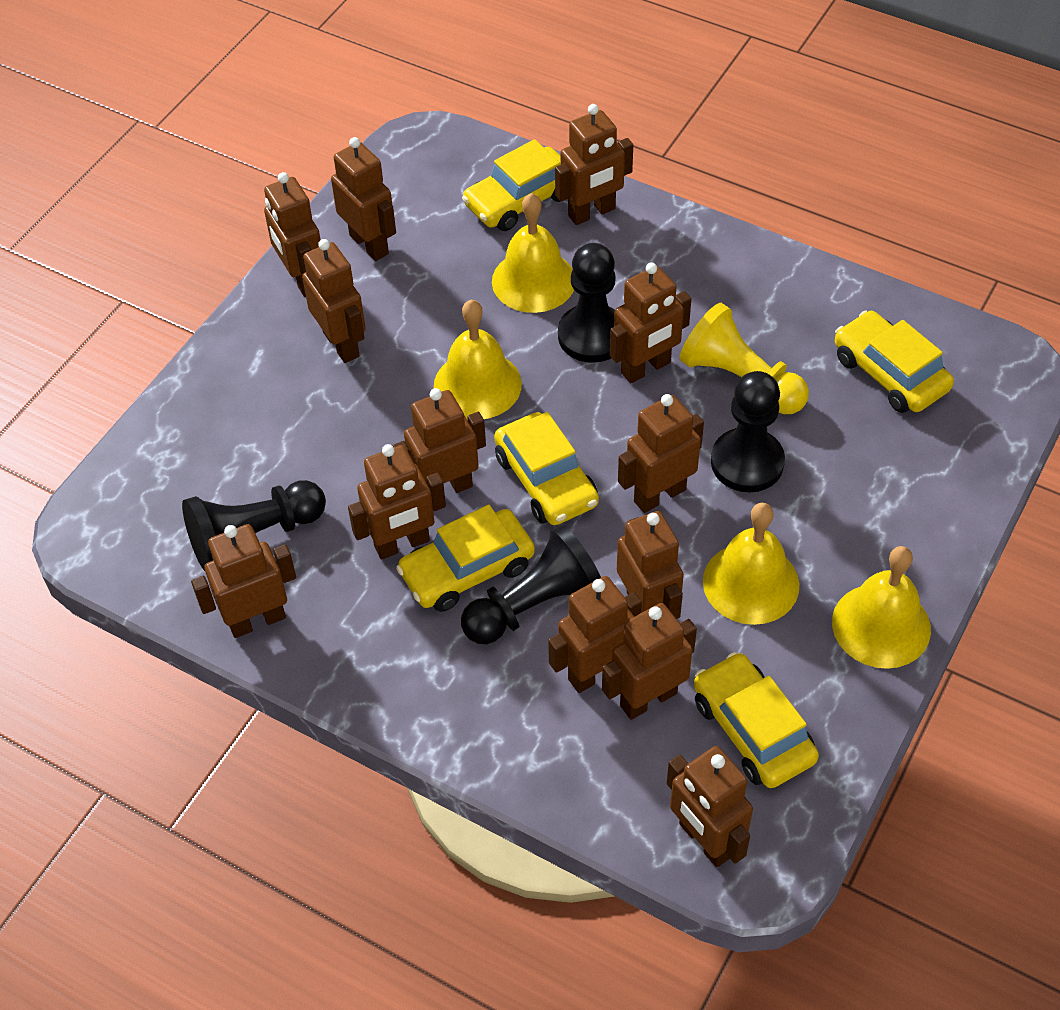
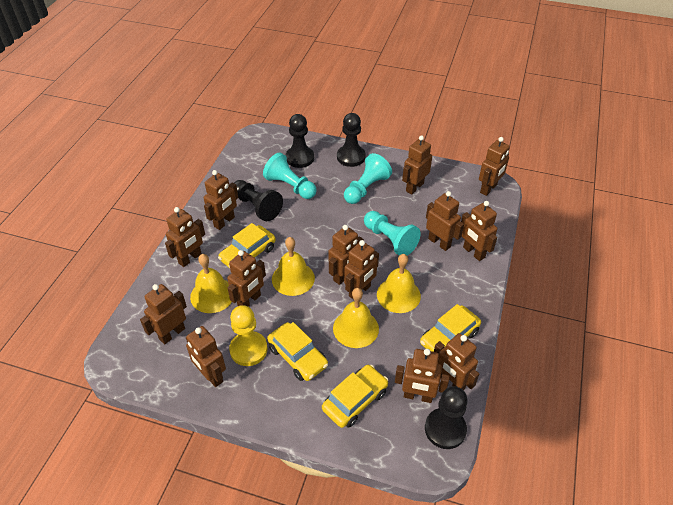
turquoise pawn: none = 0 -> [263,153,317,199] [344,153,392,204] [364,211,421,256] = 3
yellow car: [396,505,535,612] [462,139,561,231] [494,412,599,525] [694,652,819,788] [835,310,954,413] = 5 -> [218,223,276,268] [267,322,328,381] [322,365,388,428] [420,304,481,352] = 4

